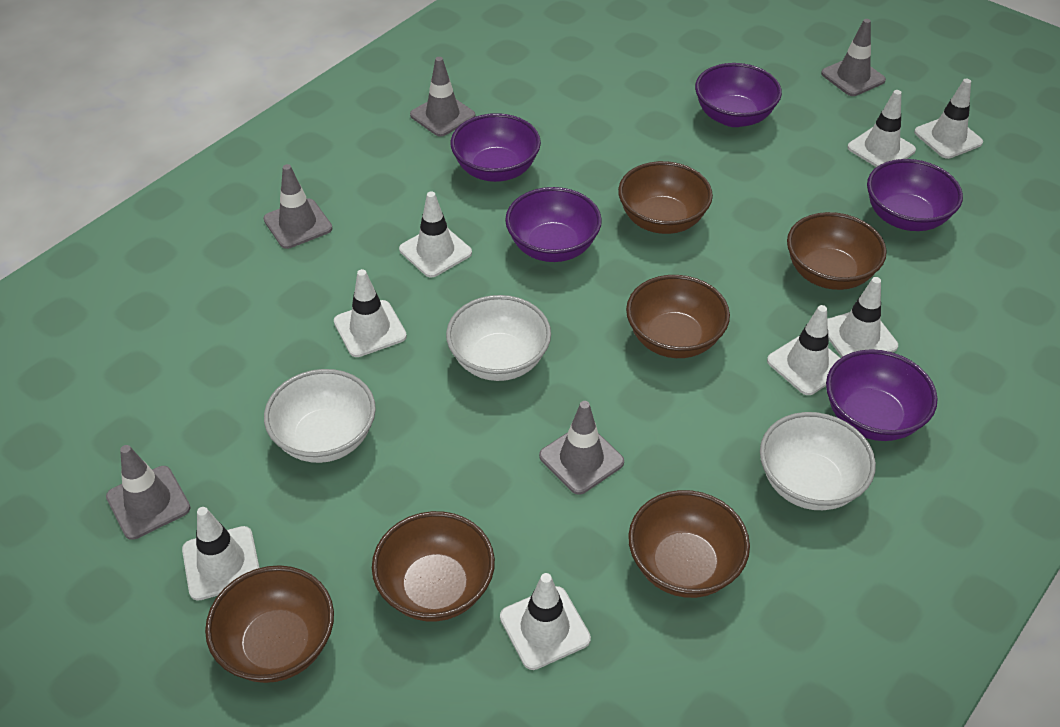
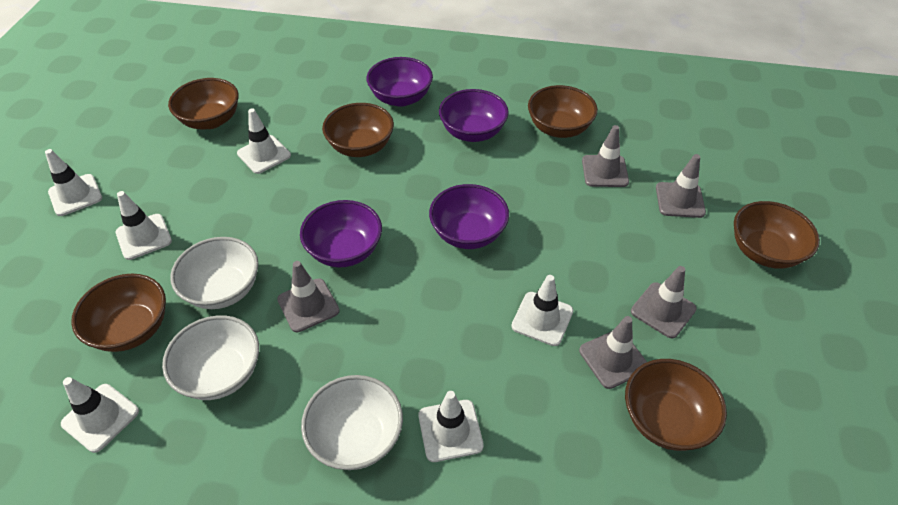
purple bowl: [451,113,541,182] [505,187,602,262] [695,63,782,127] [826,349,938,441] [867,159,963,231] = 5 -> [300,200,382,267] [367,57,433,107] [429,184,509,249] [439,89,509,142] = 4
white traffic cone: [182,507,260,601] [334,269,407,357] [399,192,472,278] [500,573,591,670] [767,305,840,395] [827,277,898,357] [847,90,916,167] [914,79,983,159] = 8 -> [45,149,102,216] [61,377,139,453] [116,191,172,260] [237,108,291,174] [418,391,484,462] [511,275,573,346] = 6

